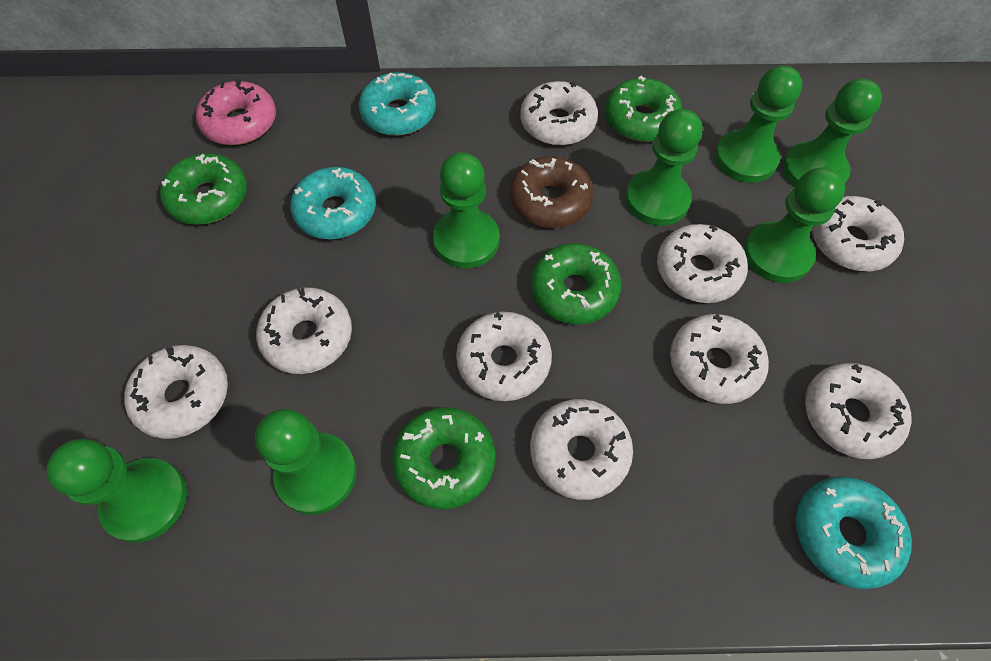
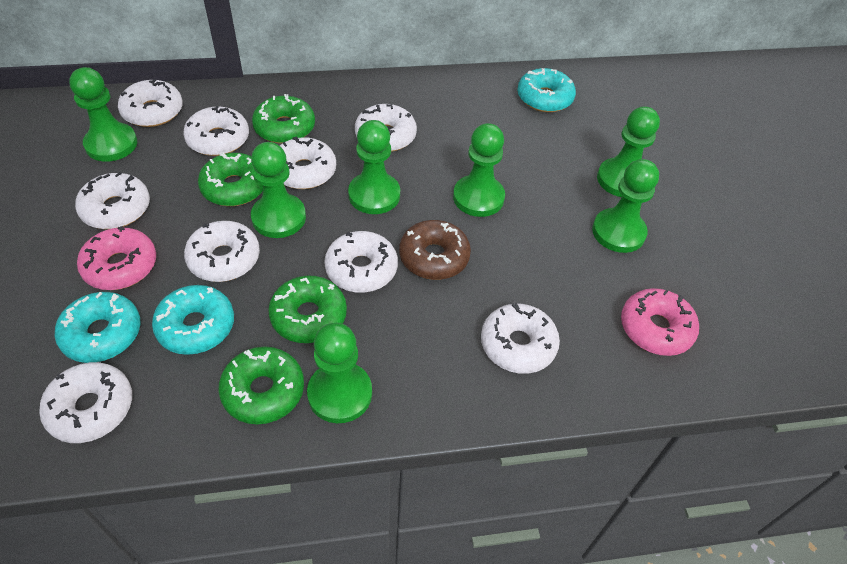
pink donut: [196,79,276,145] = 1 -> [77,226,156,290] [621,288,699,356] = 2

